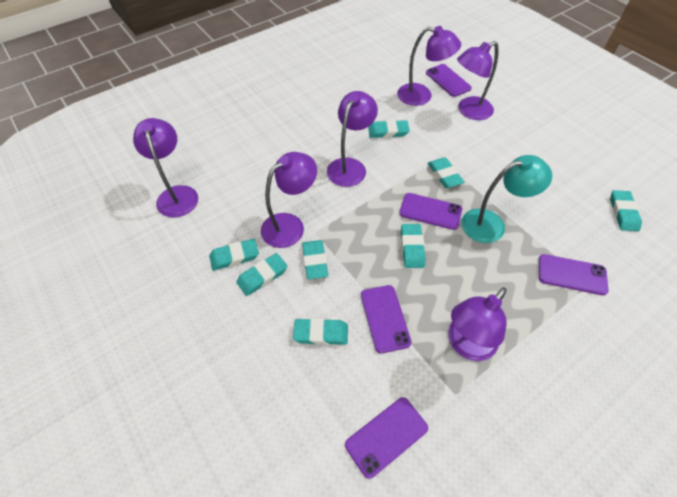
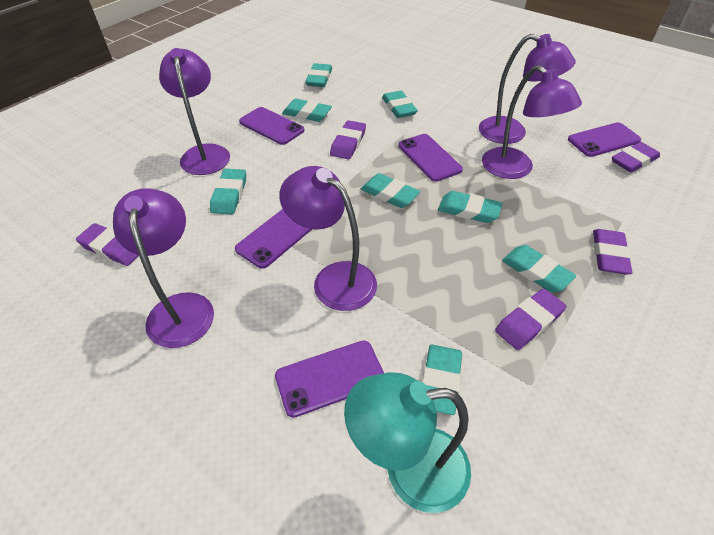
purple eraser: none = 0 -> [76,223,139,266] [330,120,366,159] [495,288,567,350] [593,229,633,275] [612,142,660,173] = 5
purple lamp: [133,118,198,218] [261,152,317,248] [327,91,378,187] [397,26,461,106] [448,287,507,361] [457,41,499,120] = 6 -> [113,188,214,348] [159,48,230,175] [279,166,377,311] [479,34,575,144] [482,65,582,179] = 5

